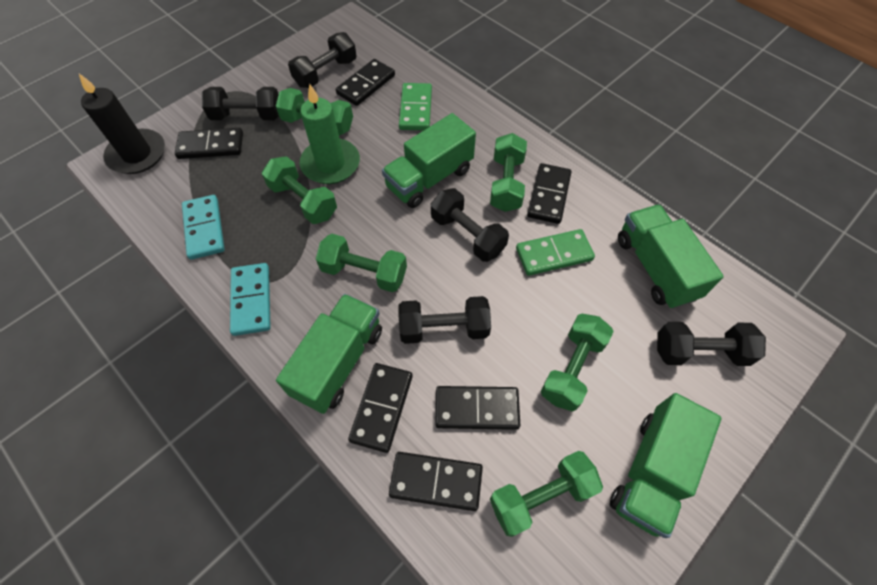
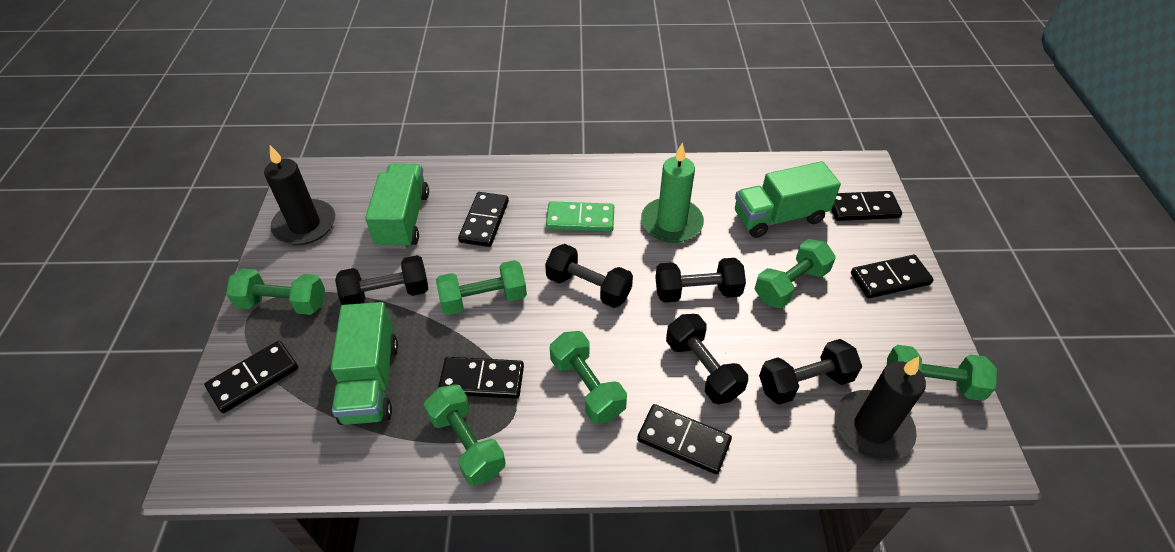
black candle: [79,74,165,174] = 1 -> [264,145,335,245] [835,356,926,461] = 2
green domino: [399,83,432,130] [516,229,595,276] = 2 -> [546,201,614,232] = 1
green truck: [276,294,382,414] [382,113,476,208] [610,393,722,538] [618,204,724,309] = 4 -> [331,302,398,425] [365,164,429,249] [735,161,841,238] = 3
turquoise domino: [182,195,225,260] [230,263,271,336] = 2 -> none = 0

